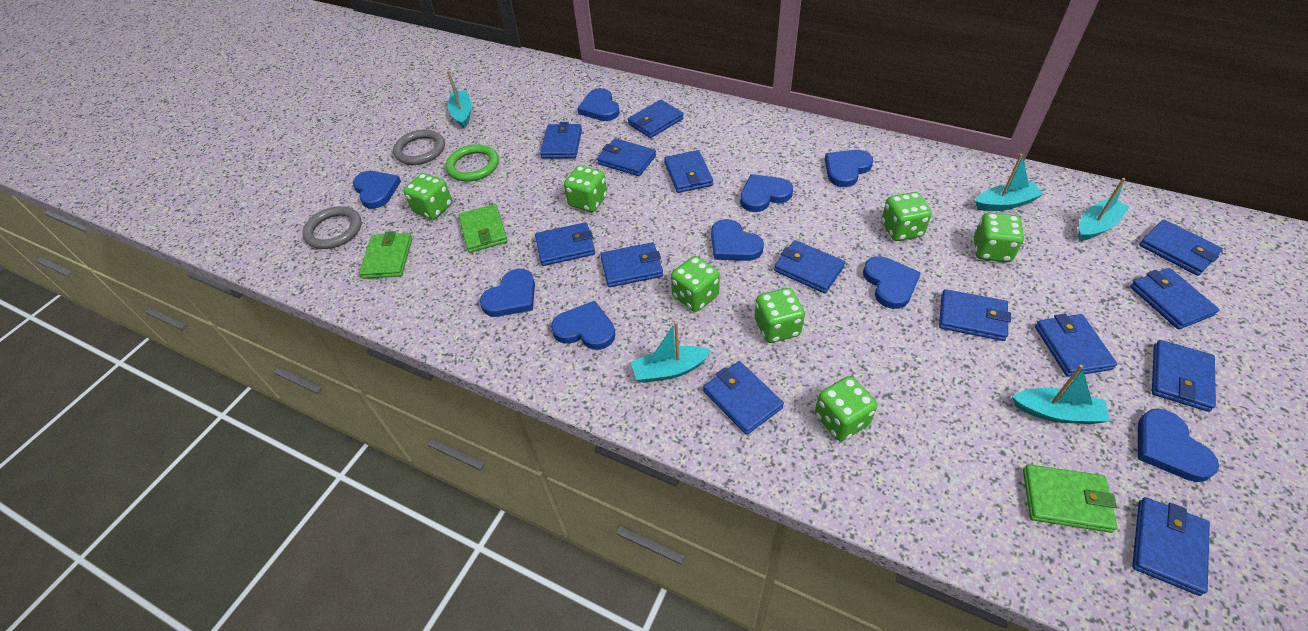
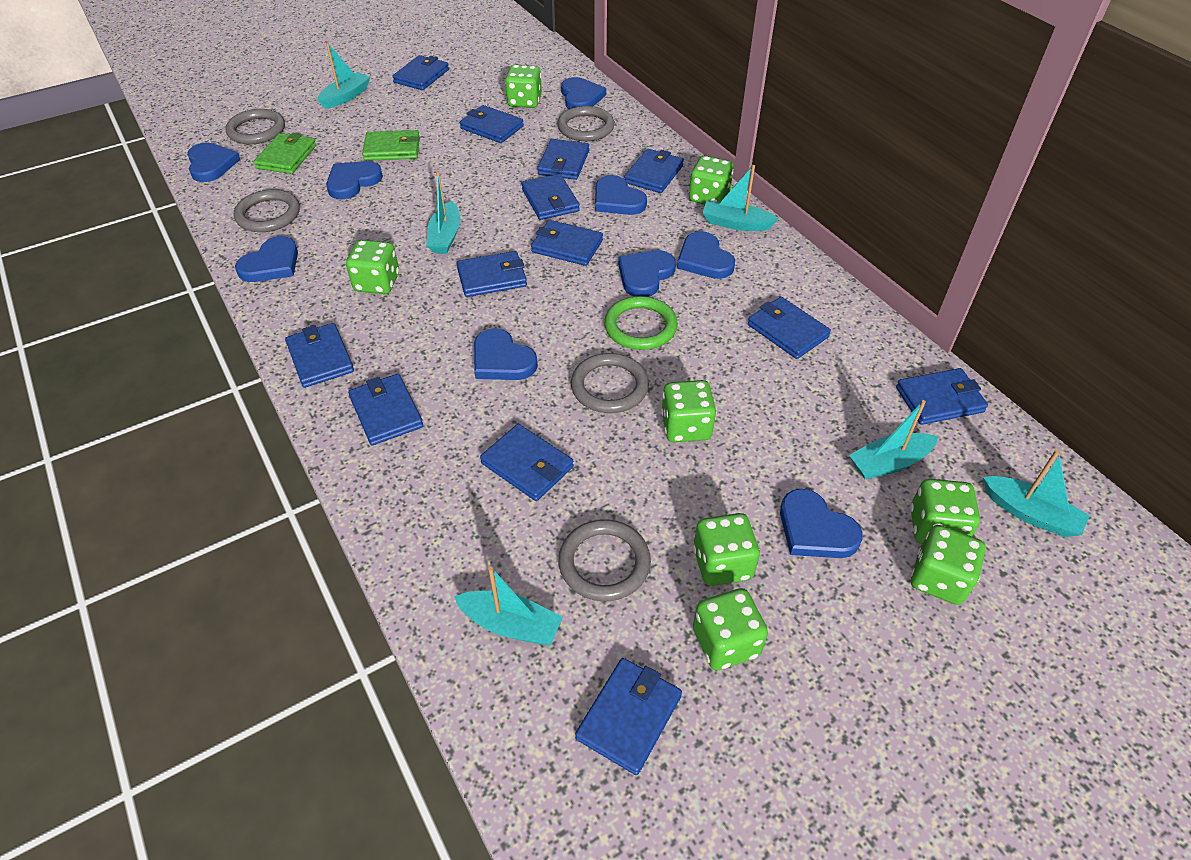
blue wallet: [535,222,595,266] [540,122,582,159] [597,138,656,176] [600,242,663,287] [628,100,684,138] [664,150,713,193] [703,361,784,435] [774,240,845,293] [939,289,1011,341] [1035,314,1117,377] [1130,268,1220,329] [1132,497,1210,596] [1139,220,1223,276] [1152,340,1216,412] = 14 -> [285,323,354,388] [348,374,423,445] [392,55,449,90] [456,251,527,297] [460,105,524,143] [480,424,574,501] [521,174,580,220] [531,220,603,266] [537,139,589,180] [575,658,682,775] [624,149,684,193] [748,297,831,359] [896,368,988,425] = 13
green dice: [403,173,452,220] [564,165,607,212] [671,256,720,312] [755,288,805,343] [815,376,877,441] [881,192,932,241] [974,213,1024,262] = 7 -> [346,240,399,294] [505,65,542,108] [661,380,717,442] [689,156,734,204] [693,513,760,586] [693,588,768,670] [910,479,980,544] [911,525,986,605] = 8
green wallet: [359,231,412,279] [458,204,508,253] [1023,464,1118,533] = 3 -> [254,133,316,174] [362,130,420,161] = 2
grey ring: [302,206,362,249] [393,129,445,165] = 2 -> [226,109,285,144] [234,189,300,232] [557,106,615,141] [558,519,651,601] [571,353,649,413] = 5
turquoise boat: [447,71,472,128] [631,322,711,383] [975,154,1044,211] [1012,365,1110,424] [1078,178,1130,241] = 5 -> [317,43,370,109] [426,171,461,254] [454,567,563,645] [703,165,778,231] [849,400,938,479] [983,450,1090,537] = 6

